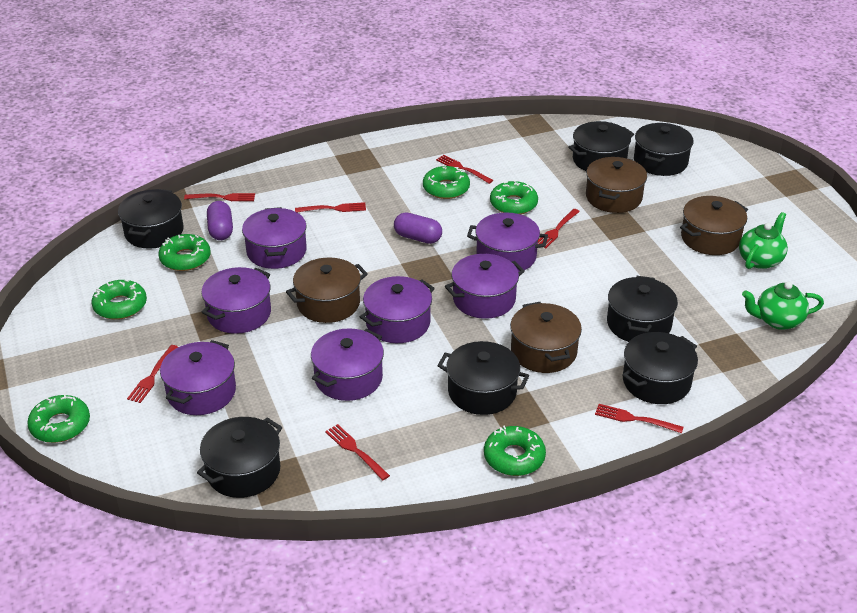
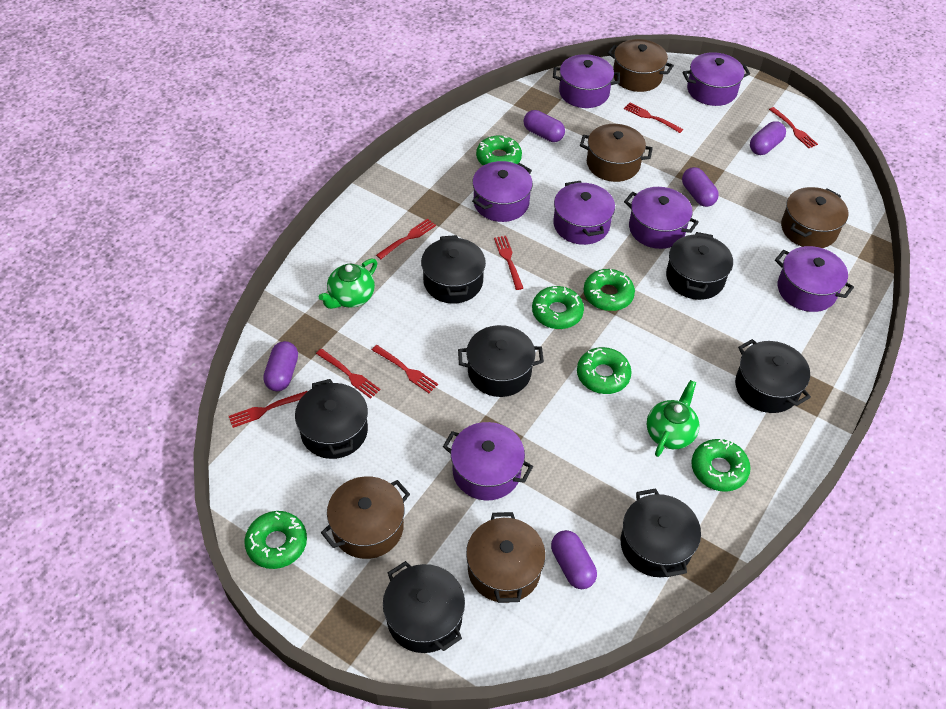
brown pot: [286,258,368,323] [510,302,582,373] [586,157,647,213] [680,196,748,255] = 4 -> [321,476,410,559] [466,512,546,603] [580,124,653,182] [608,39,674,92] [781,187,848,248] = 5
purple capsule: [207,201,233,240] [394,212,442,244] = 2 -> [263,341,298,391] [524,110,565,142] [551,530,597,589] [682,167,719,207] [750,121,786,155] = 5

